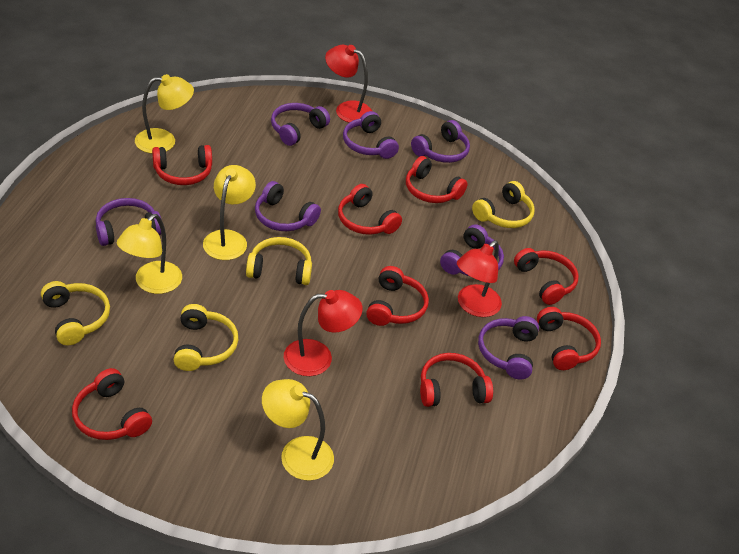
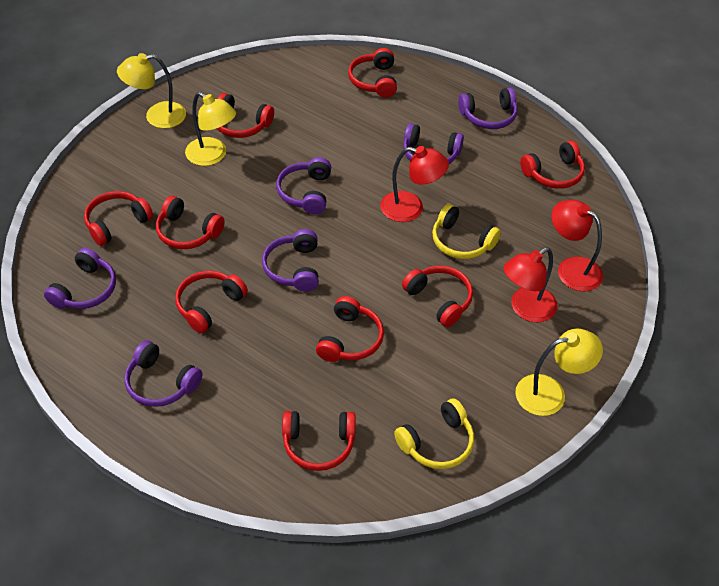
purple headphones: [96,198,162,246] [255,181,321,231] [271,103,330,146] [343,111,399,159] [411,120,470,163] [440,224,504,276] [478,316,539,380] = 7 -> [44,248,116,309] [124,340,202,407] [262,229,319,292] [276,157,331,214] [403,123,464,164] [458,88,518,129] = 6
red headphones: [72,368,152,440] [152,145,212,185] [338,184,402,235] [366,266,429,326] [406,156,468,203] [420,353,493,407] [514,248,579,305] [537,307,601,370] = 8 -> [84,191,153,246] [156,196,225,249] [175,271,248,333] [217,93,274,138] [282,411,356,471] [316,296,384,362] [348,48,397,97] [402,266,473,327] [520,141,585,189] = 9
yellow headphones: [41,281,110,345] [174,304,238,371] [246,237,312,285] [472,181,535,228] = 4 -> [394,398,474,469] [432,204,501,259] = 2
yellow lamp: [117,214,182,294] [135,74,194,154] [203,165,256,260] [262,379,334,481] = 4 -> [117,53,186,129] [185,92,236,166] [515,329,603,416] = 3

